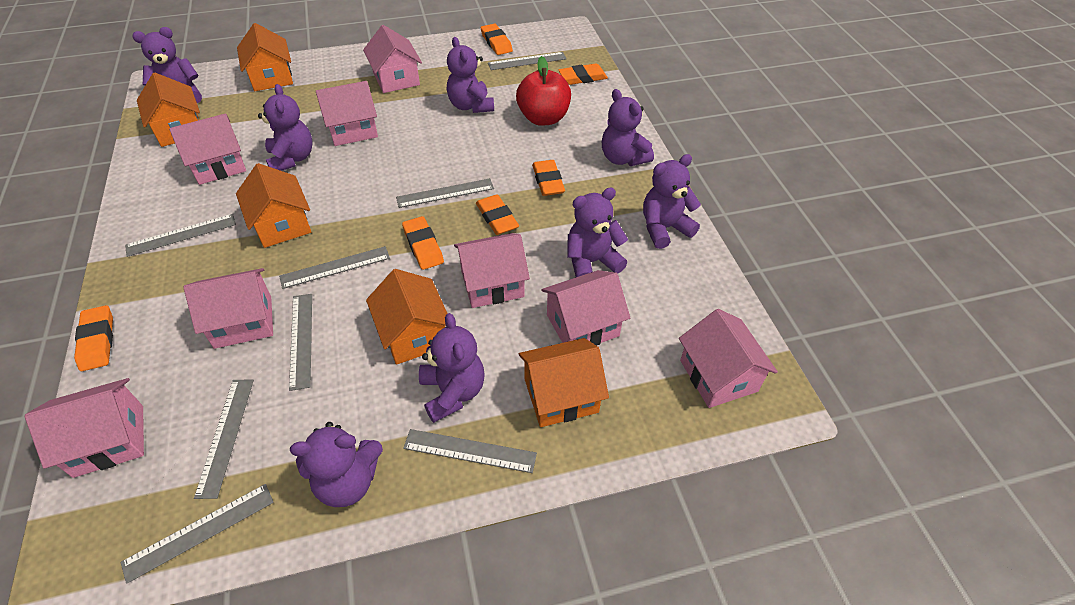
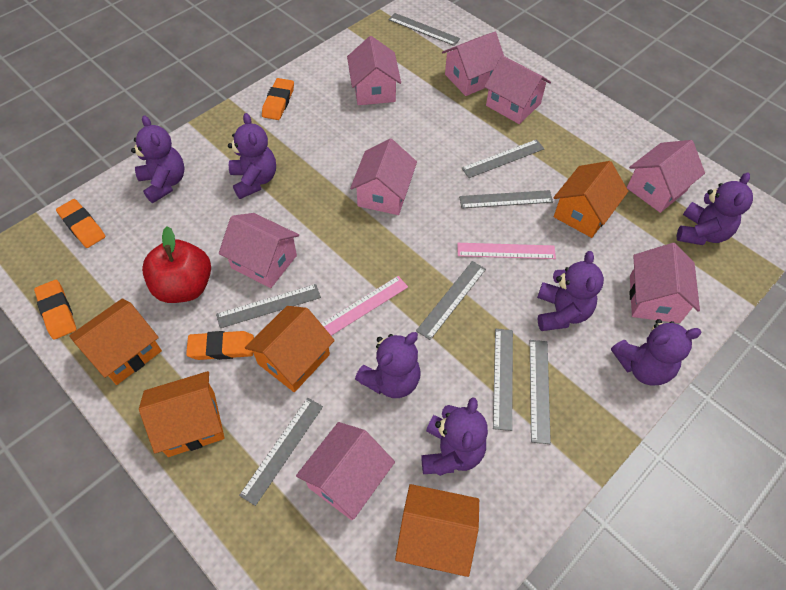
orange eraser: [74,305,113,371] [402,216,444,270] [476,195,519,235] [481,24,513,55] [532,160,565,196] [558,63,608,85] = 6 -> [34,280,76,340] [56,199,105,248] [186,331,254,360] [262,78,294,120] = 4
pink ruler: none = 0 -> [321,276,408,336] [457,243,556,259] = 2
purple teddy bear: [132,27,202,103] [258,84,313,171] [290,422,383,507] [419,313,485,423] [447,37,494,113] [567,187,628,277] [602,89,654,166] [643,154,701,249] = 8 -> [131,115,185,203] [228,113,276,199] [355,332,421,398] [421,397,488,476] [537,251,604,331] [611,319,702,386] [677,172,753,245] = 7

